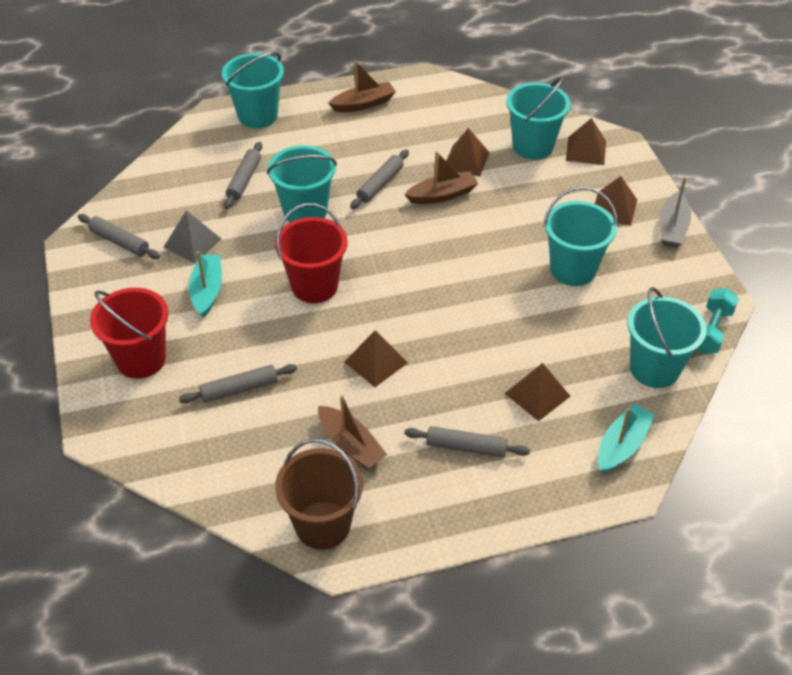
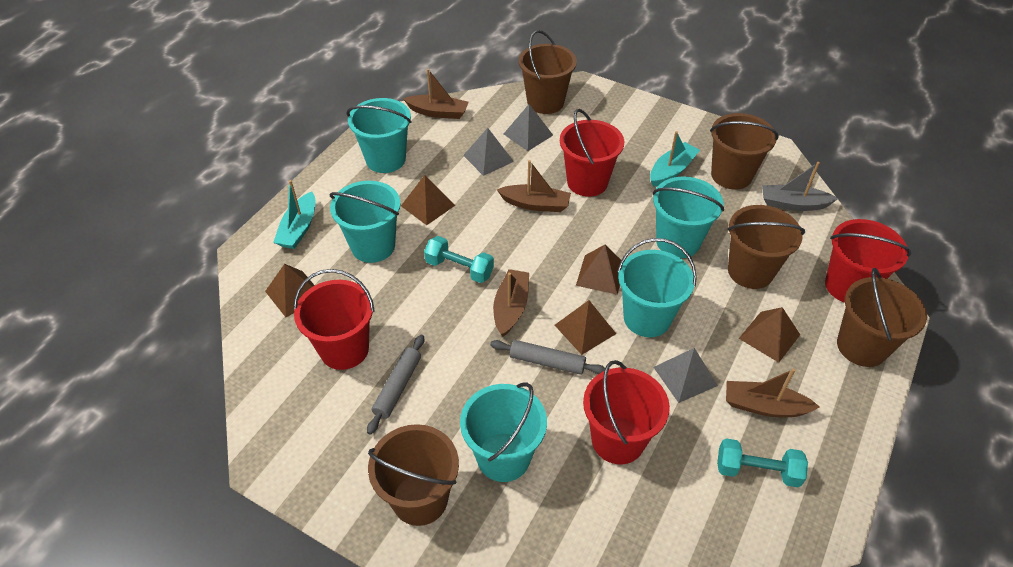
brown boat: [318,395,387,469] [328,61,396,112] [404,151,478,204] = 3 -> [403,69,469,119] [493,269,529,337] [497,160,571,212] [726,369,819,417] = 4
brown bucket: [275,438,363,550] = 1 -> [368,424,459,526] [519,30,577,114] [710,113,779,190] [727,205,805,289] [837,268,927,367] = 5
grey pyramid: [163,210,221,263] = 1 -> [463,128,514,176] [504,104,553,151] [653,348,718,403] = 3
grey rolling pin: [78,214,160,259] [179,364,297,403] [224,142,262,209] [350,150,409,209] [404,426,530,457] = 5 -> [367,335,424,435] [490,340,605,375] = 2
red bucket: [90,288,169,379] [275,203,348,303] = 2 -> [294,269,375,370] [560,109,624,197] [583,360,670,464] [825,219,911,303] = 4
turquoise dumbbell: [698,288,739,354] = 1 -> [424,236,494,283] [717,438,808,487] = 2

